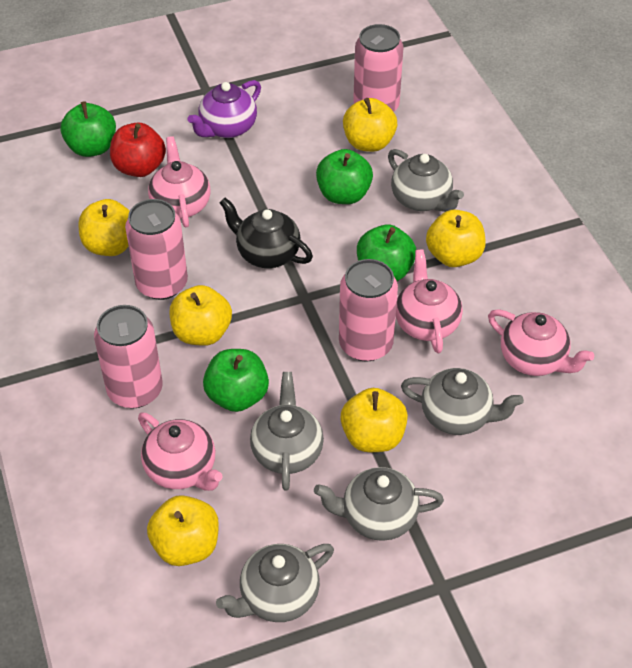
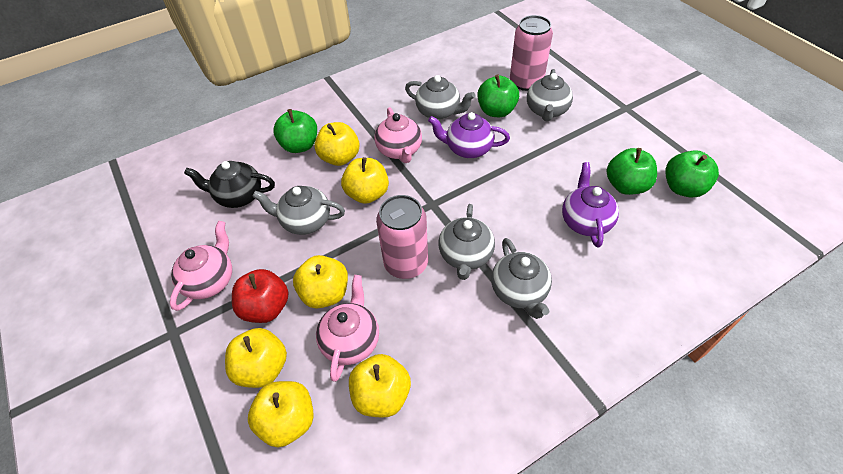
pink can: [94,305,163,408] [125,199,188,300] [339,259,398,362] [353,24,404,112] = 4 -> [376,195,428,279] [510,15,553,91] = 2
pink teapot: [138,413,223,491] [148,136,211,227] [396,249,463,353] [488,309,594,376] = 4 -> [170,221,232,311] [316,275,379,382] [374,107,422,163] = 3
purple teapot: [187,80,261,138] = 1 -> [428,112,510,158] [562,162,619,247] = 2

